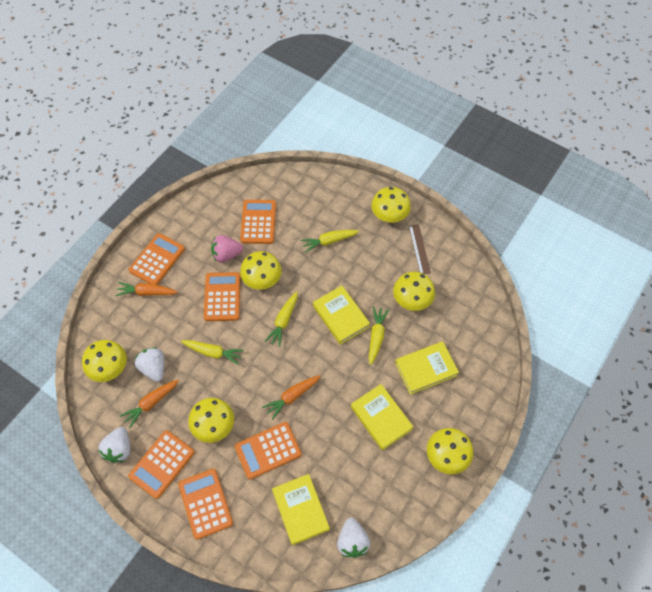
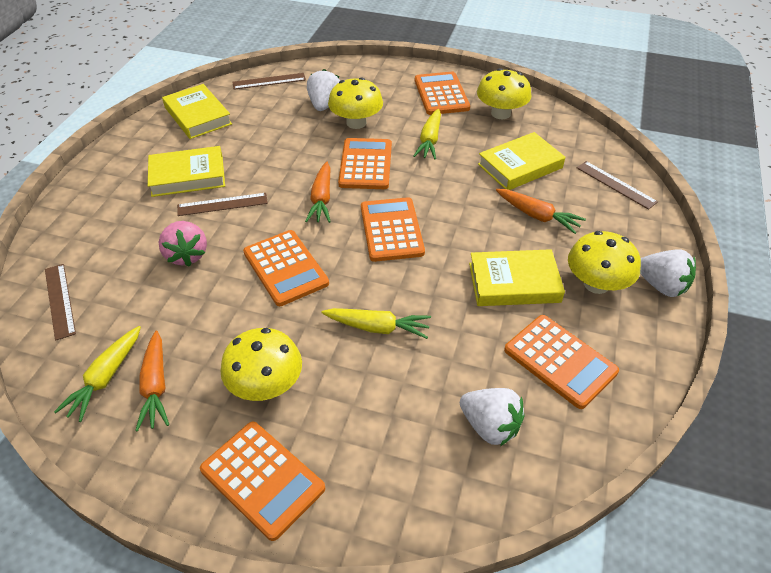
brown ruler: [409,224,431,274] = 1 -> [45,264,76,341] [177,193,268,216] [232,73,306,90] [577,161,658,210] = 4
yellow carrot: [181,340,244,365] [265,291,298,347] [300,230,359,253] [369,306,389,365] = 4 -> [54,326,141,422] [321,308,431,339] [413,109,441,159] = 3
yellow mushroom: [82,340,127,382] [188,398,234,443] [240,251,282,290] [371,187,411,222] [393,272,435,311] [427,428,473,474] = 6 -> [220,328,302,401] [328,77,383,129] [477,68,531,120] [568,231,641,294] = 4

